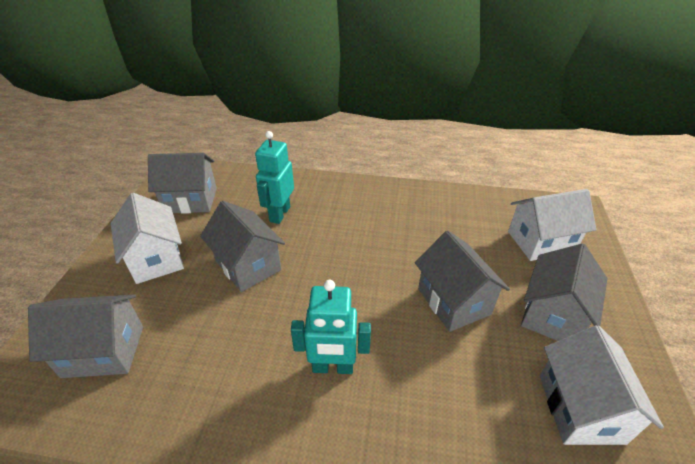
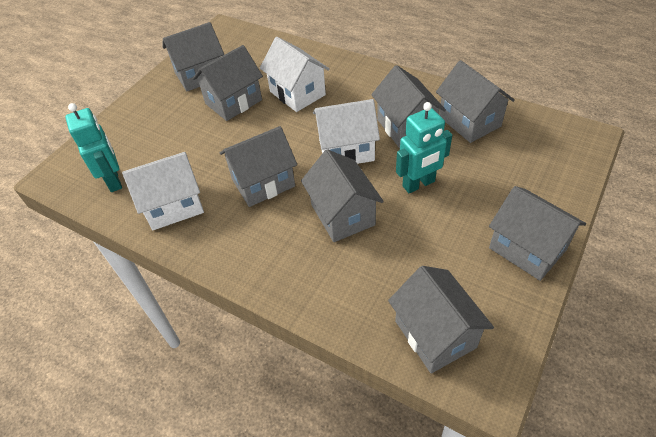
grey house: [28,294,143,378] [148,153,217,214] [200,201,285,292] [415,231,510,332] [521,244,607,341] = 5 -> [163,22,224,91] [192,45,263,121] [220,126,297,207] [301,149,384,242] [371,65,446,148] [388,266,494,373] [436,60,515,143] [489,186,586,281] = 8

